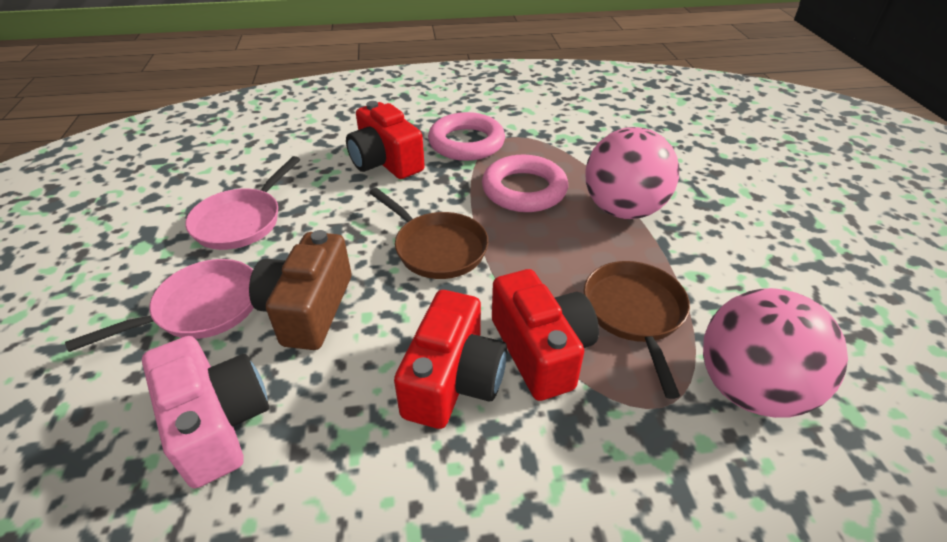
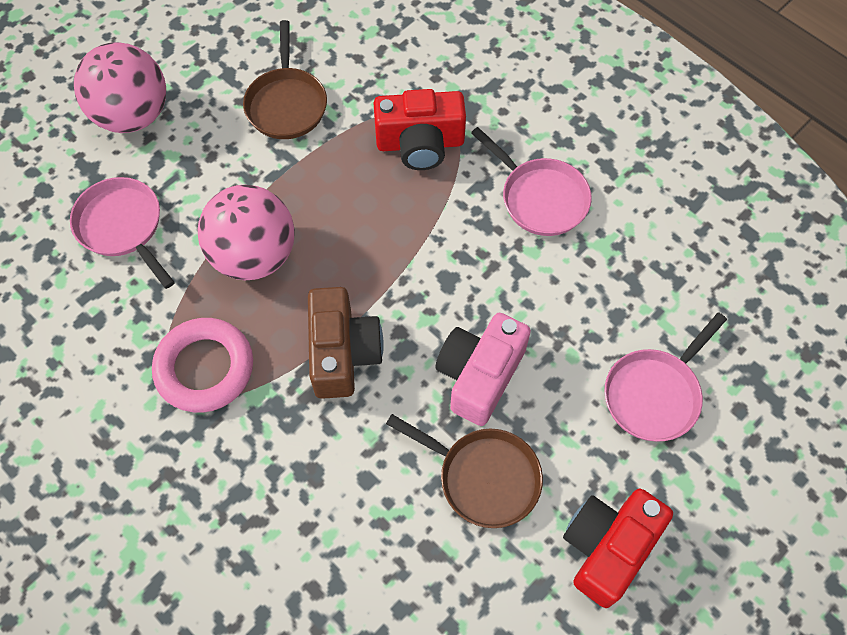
pink pan: [65,259,254,352] [185,156,300,250] = 2 -> [70,177,175,289] [471,127,592,236] [604,312,727,441] = 3
pink ring: [428,112,505,161] [482,155,568,212] = 2 -> [152,318,253,413] = 1
red camera: [346,101,425,179] [394,290,507,429] [492,269,599,401] = 3 -> [373,89,466,170] [563,489,673,608] = 2

